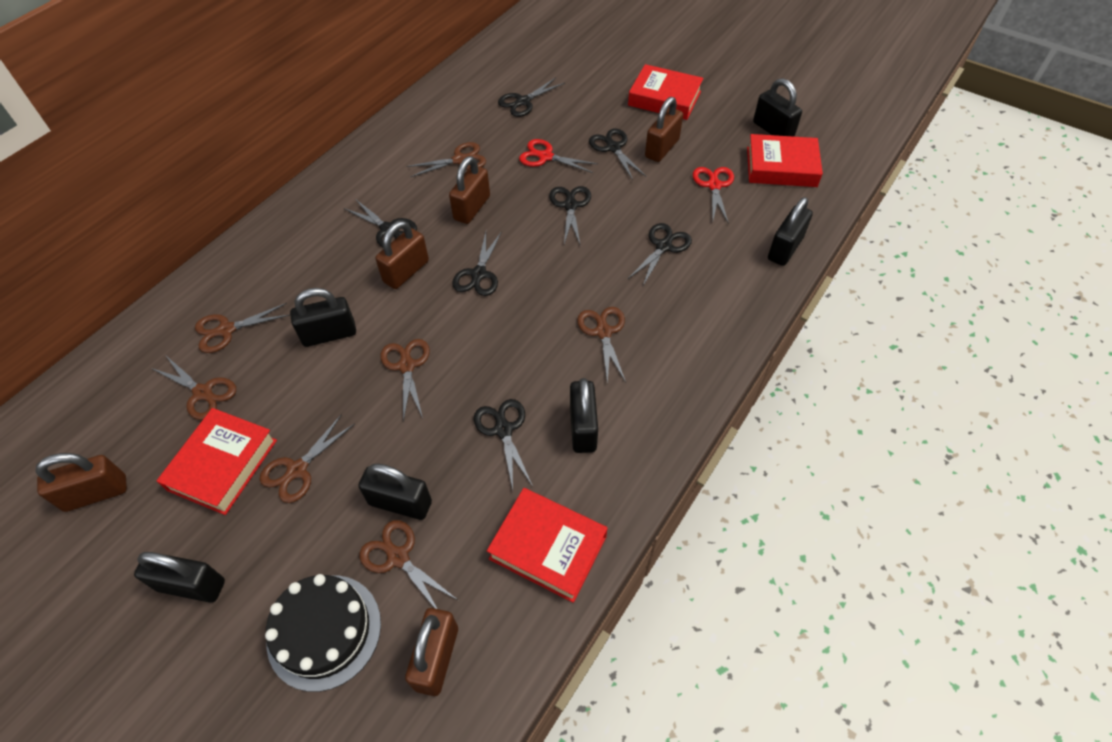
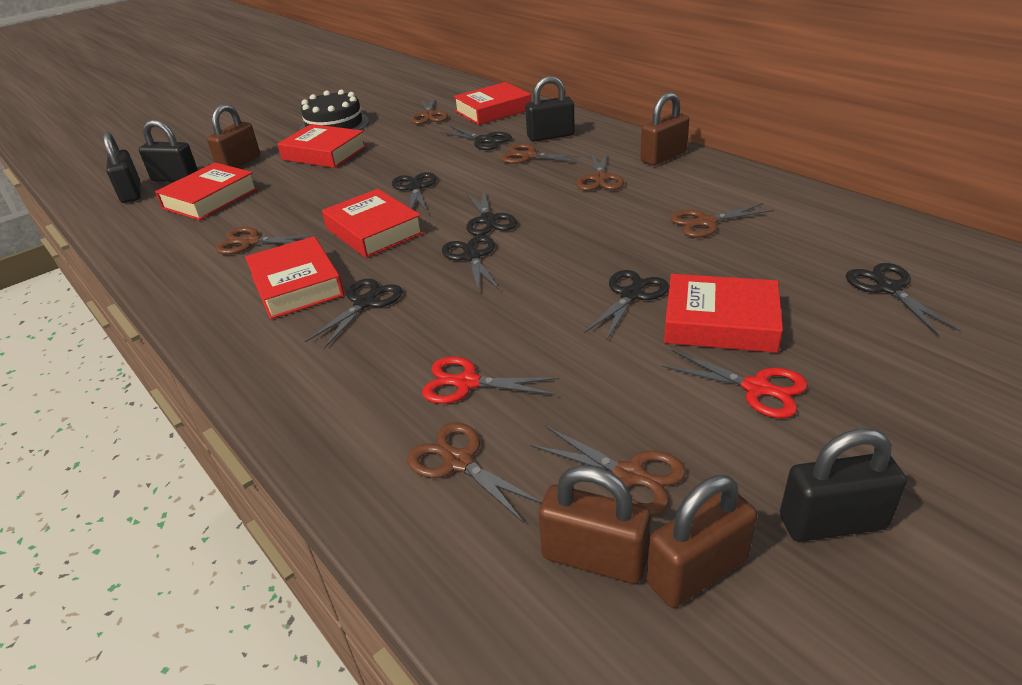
black padlock: [134,552,225,602] [290,288,356,347] [358,464,432,520] [570,378,598,453] [753,78,802,137] [768,197,813,266] = 6 -> [103,132,141,203] [139,119,198,182] [525,76,575,142] [780,428,907,542] = 4
brown padlock: [36,453,127,512] [376,221,429,289] [405,608,458,696] [449,156,490,224] [645,97,683,162] = 5 -> [207,104,260,168] [539,465,651,584] [640,92,689,166] [647,475,757,608] = 4
red book: [157,408,277,515] [487,488,608,603] [628,64,703,120] [747,134,823,187] = 4 -> [155,163,258,220] [245,236,344,319] [277,124,367,168] [322,189,424,258] [453,82,531,125] [664,274,783,353] = 6

